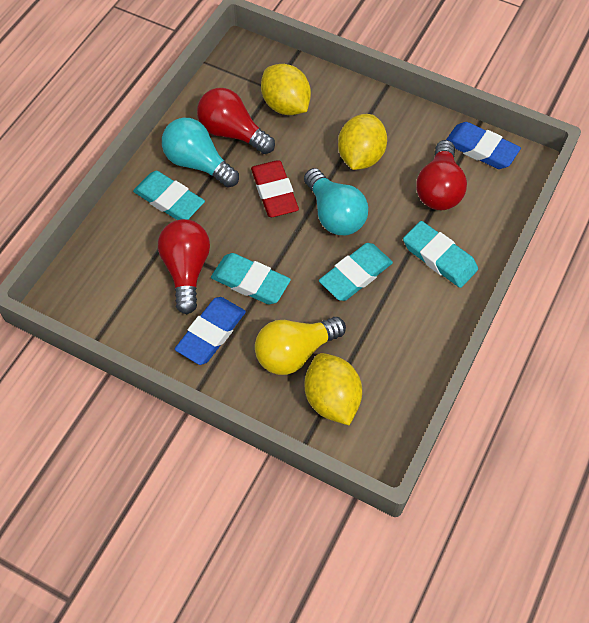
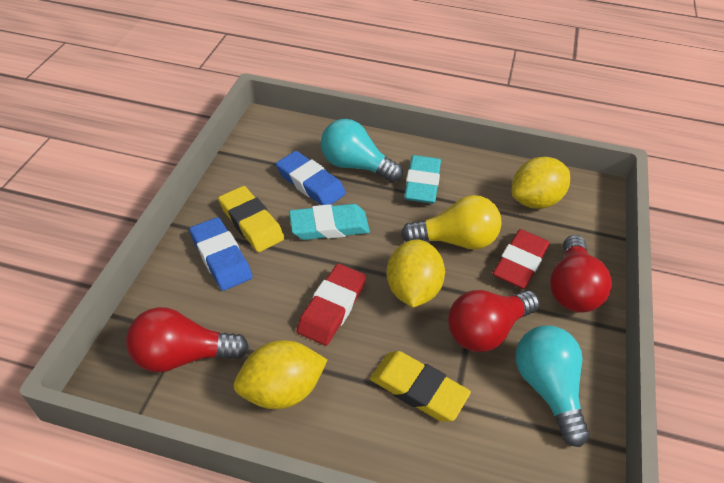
red eraser: [251,160,299,217] = 1 -> [296,264,366,346] [493,229,550,289] = 2
turquoise eraser: [133,171,205,220] [211,253,291,305] [319,243,393,301] [403,221,478,288] = 4 -> [289,204,370,240] [404,155,441,204] = 2
yellow eraser: none = 0 -> [218,186,285,252] [370,351,471,422] = 2

